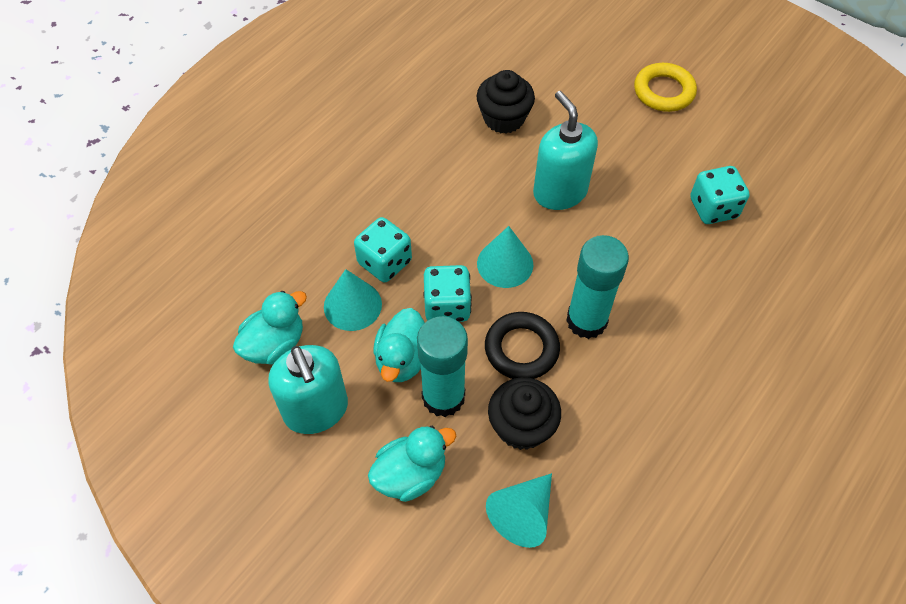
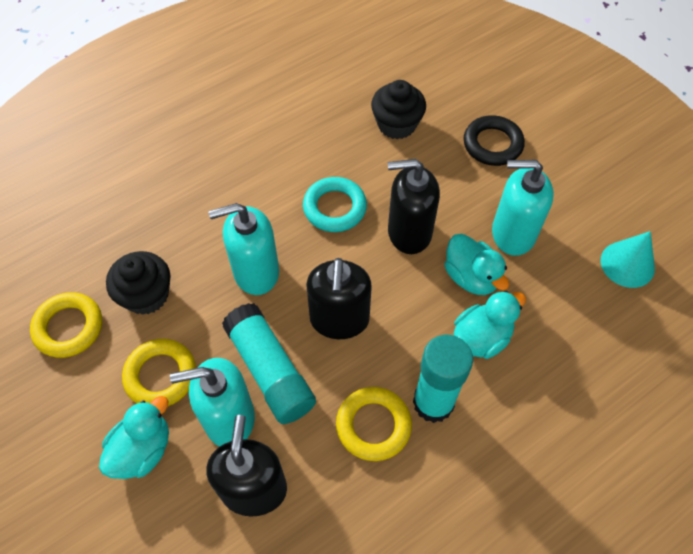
black soap dispenser: none = 0 -> [206,415,287,516] [306,258,372,339] [388,159,440,254] = 3
turquoise cone: [324,269,382,331] [477,226,533,288] [486,473,552,548] = 3 -> [600,231,655,288] = 1
turquoise dice: [354,217,412,282] [423,265,472,322] [690,166,750,224] = 3 -> none = 0
turquoise ring: none = 0 -> [303,177,367,232] = 1
turquoise soap dispenser: [268,345,348,434] [533,91,598,210] = 2 -> [170,358,255,447] [208,203,279,295] [492,160,554,256] = 3
yellow ring: [634,63,697,112] = 1 -> [30,292,102,358] [122,339,196,406] [336,387,412,461] = 3

